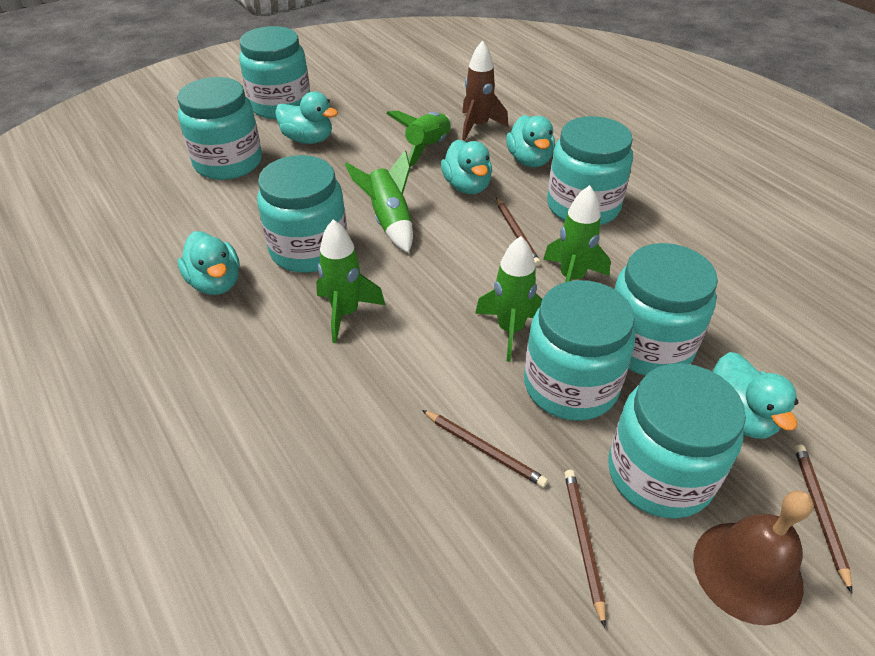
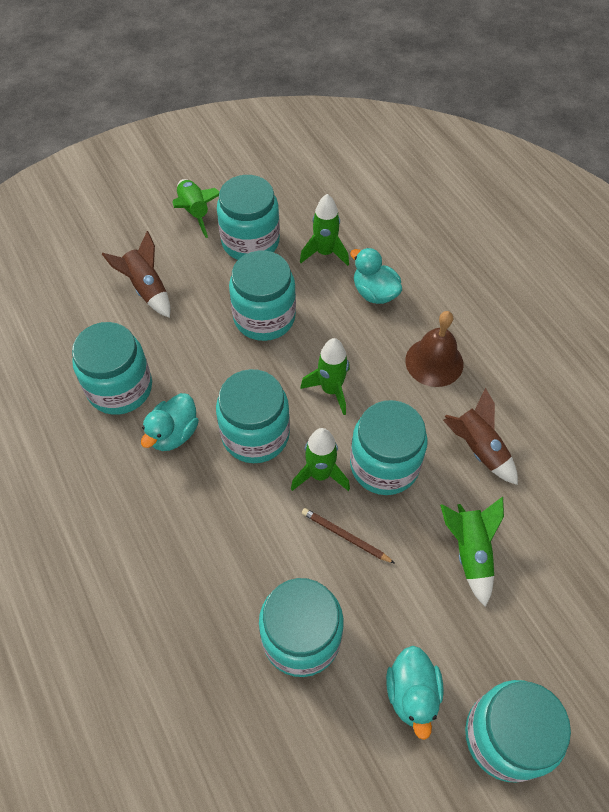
brown pencil: [422,410,548,488] [496,197,541,266] [564,470,606,628] [794,444,852,593] = 4 -> [302,508,395,564] = 1
brown rocket: [462,40,509,141] = 1 -> [102,231,170,318] [443,388,518,485] = 2
turquoise duck: [178,231,240,295] [275,91,338,144] [441,140,492,194] [506,115,555,167] [713,352,798,439] = 5 -> [141,393,199,451] [350,248,402,304] [386,646,444,740] = 3

